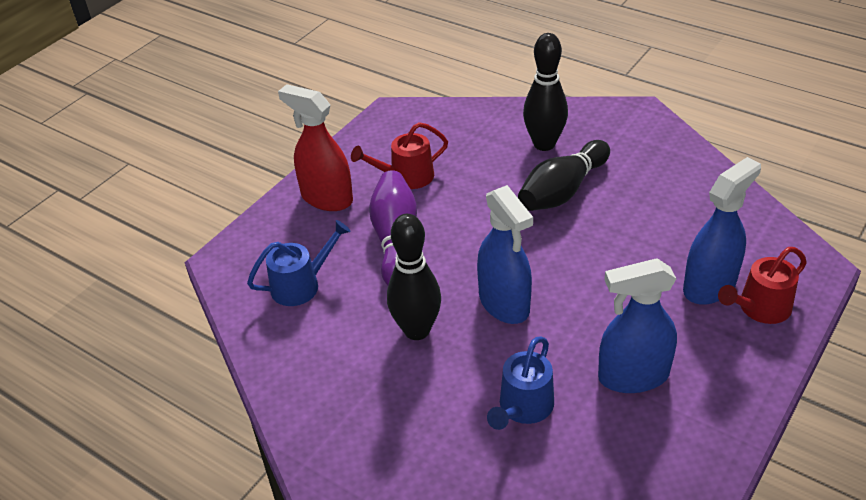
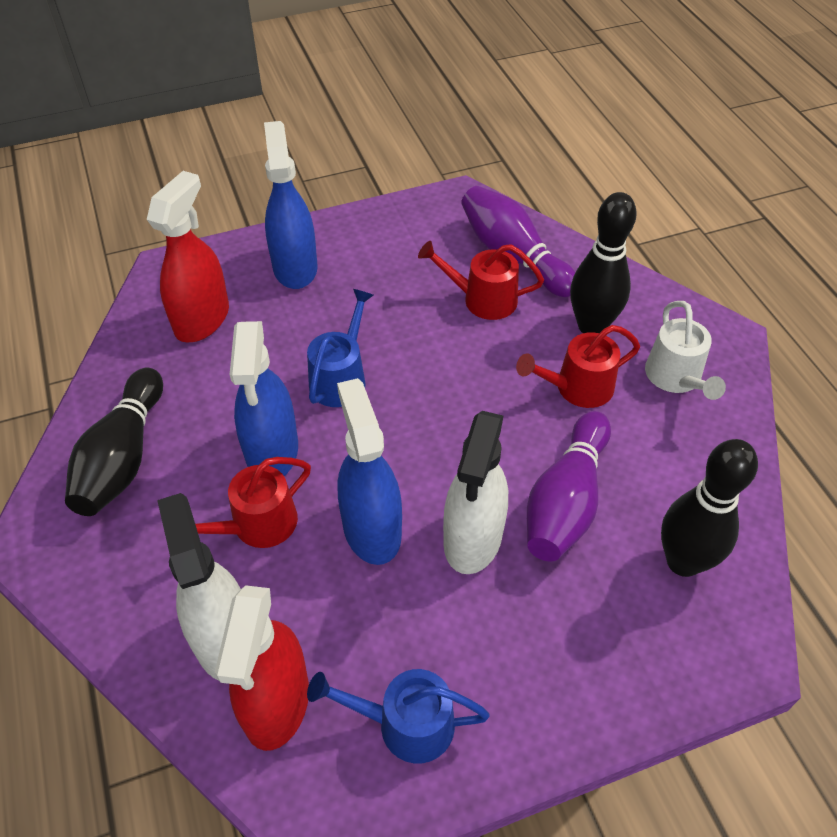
purple bowling pin: [369,170,417,285] = 1 -> [461,186,575,297] [527,411,611,562] = 2
red spray bottle: [278,84,353,211] = 1 -> [147,171,229,342] [215,585,309,751] = 2
red watering can: [351,122,448,189] [718,247,807,324] = 2 -> [195,457,311,548] [418,241,544,320] [516,325,640,408] = 3
white spray bottle: none = 0 -> [157,493,241,680] [443,411,508,574] = 2
white watering can: none = 0 -> [645,301,726,400] = 1

